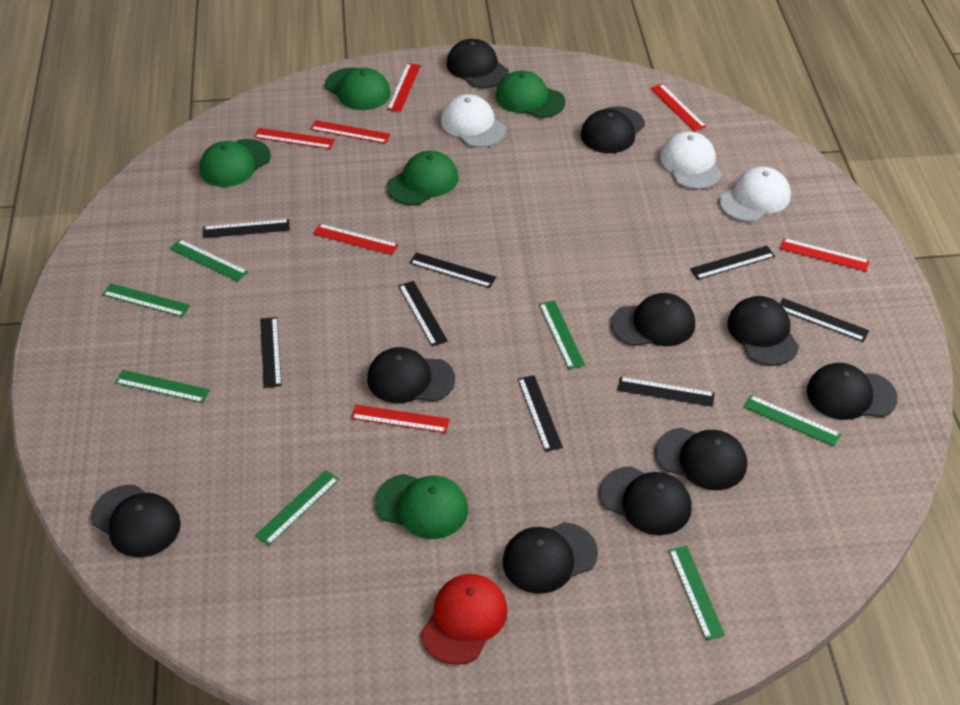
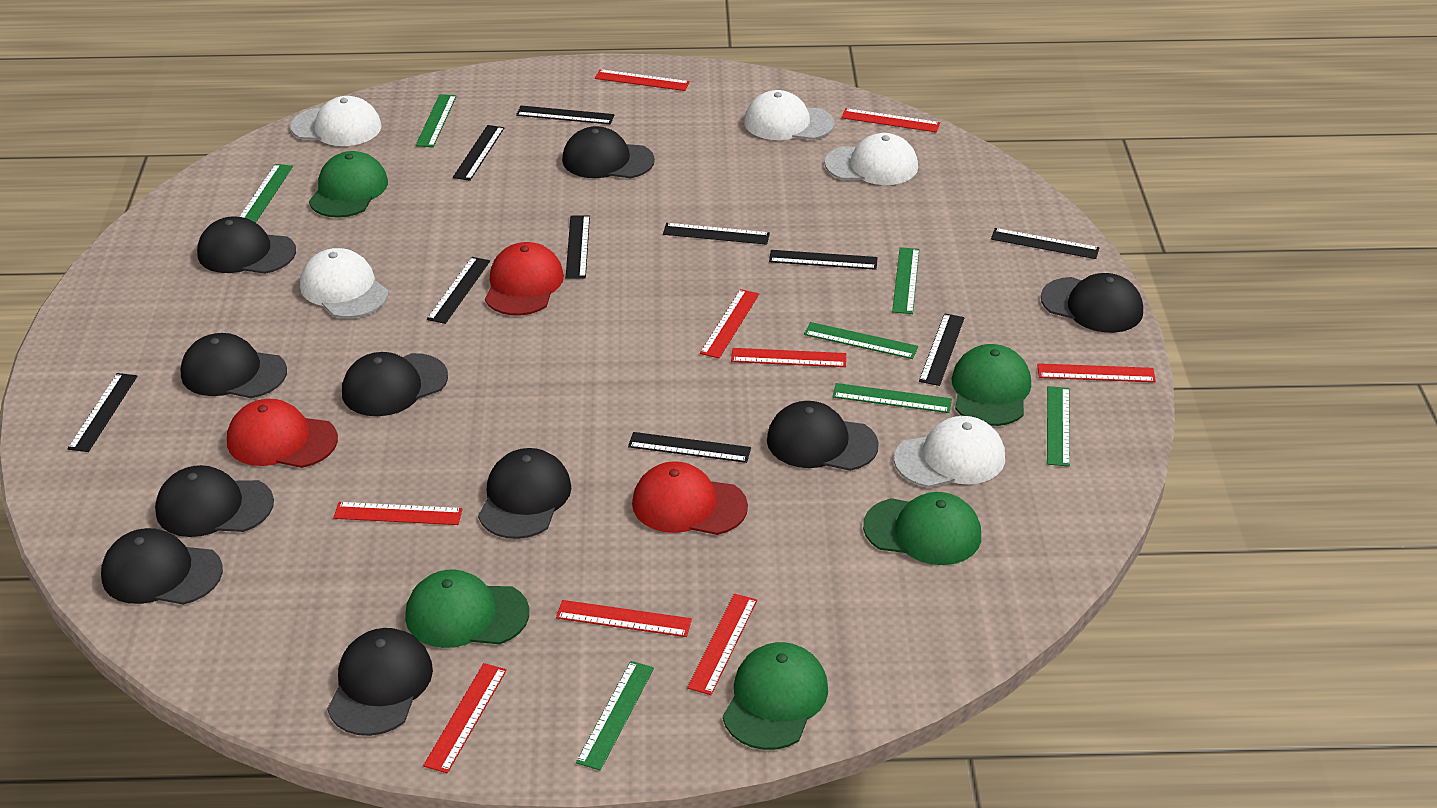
black ruler: [203,219,290,238] [260,317,282,388] [398,281,448,346] [409,252,496,288] [518,375,563,452] [617,377,715,407] [690,246,775,280] [780,298,869,342] = 8 -> [67,373,137,452] [427,257,490,324] [453,125,504,181] [516,105,614,124] [566,215,590,279] [628,432,751,463] [663,223,770,245] [769,250,878,270] [919,313,964,386] [991,228,1099,259] = 10
red cap: [421,574,508,665] = 1 -> [227,399,338,468] [485,242,564,316] [632,461,748,535] = 3
red ruler: [254,128,335,149] [310,120,390,144] [313,224,398,255] [351,405,450,433] [387,63,421,112] [650,84,707,131] [780,238,870,271] = 7 -> [334,502,462,525] [423,663,507,773] [556,600,692,637] [595,69,690,91] [687,594,757,695] [700,289,759,358] [731,348,846,367] [841,108,940,132] [1037,363,1156,382] = 9
white cap: [441,94,506,148] [660,131,722,189] [719,167,791,222] = 3 -> [290,96,382,146] [300,248,389,318] [744,90,834,140] [825,133,918,185] [894,416,1005,488] = 5

